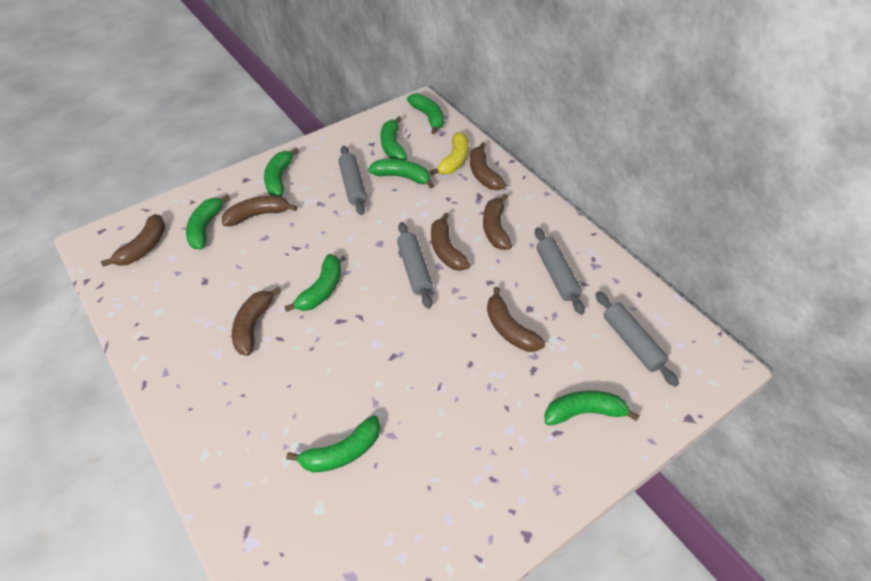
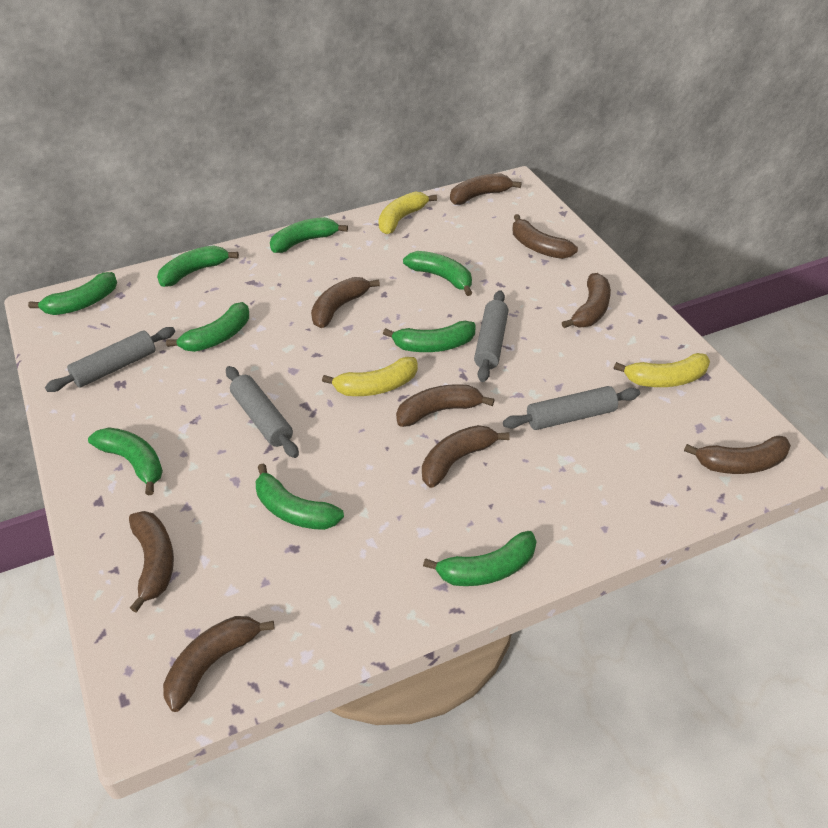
brown banana: [101,214,165,267] [222,195,297,226] [232,287,282,356] [431,212,470,271] [470,142,506,190] [483,194,512,250] [487,287,545,352] = 7 -> [129,511,174,613] [163,616,275,712] [311,277,380,328] [396,384,494,427] [422,425,510,488] [450,174,522,205] [513,214,578,259] [562,273,611,328] [684,436,791,474] = 9
green banana: [186,194,230,249] [264,148,299,196] [284,254,341,312] [286,415,380,472] [368,159,434,188] [380,116,407,160] [407,93,444,134] [545,390,639,426] = 8 -> [28,272,117,315] [88,427,163,495] [157,245,239,287] [166,302,249,352] [256,463,344,530] [270,217,348,253] [383,321,475,352] [403,251,472,296] [423,531,537,586] = 9
yellow banana: [430,132,469,175] = 1 -> [322,357,418,396] [378,191,437,234] [614,353,710,387] = 3

